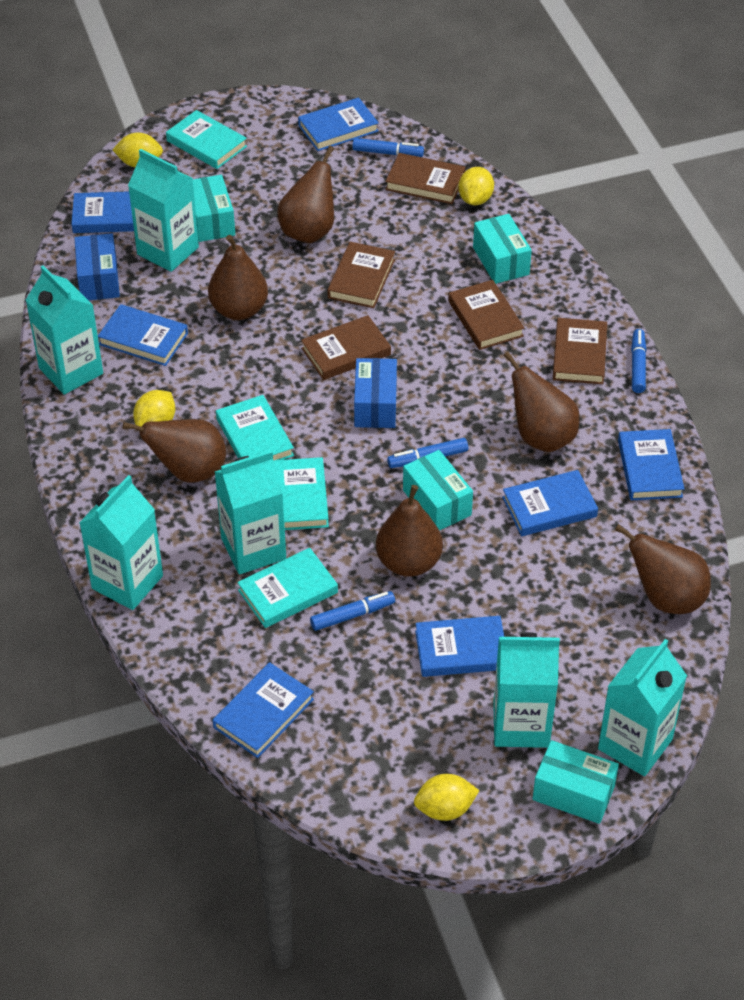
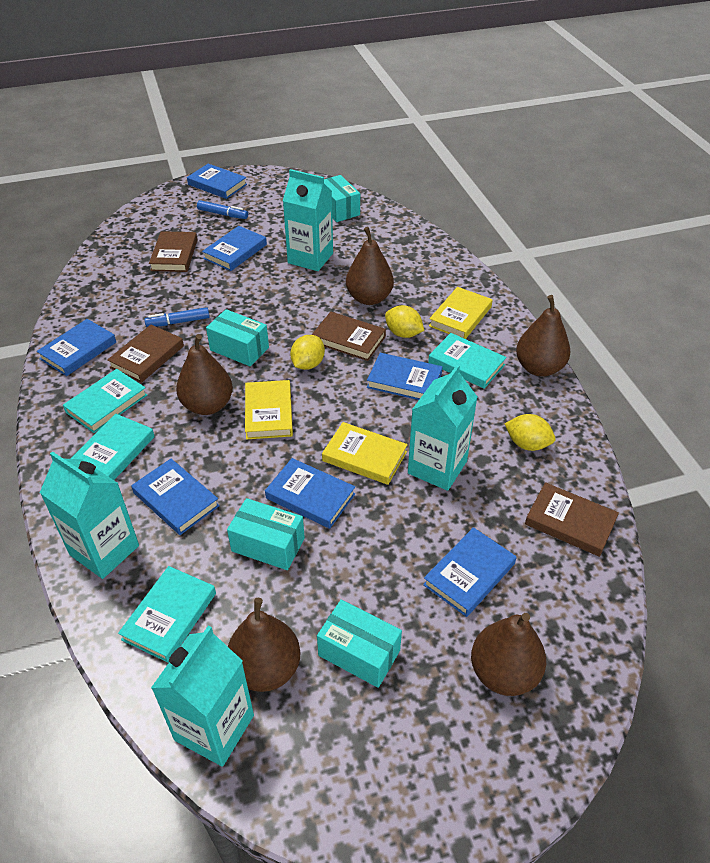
blue box: [74,233,120,300] [354,358,397,428] = 2 -> none = 0
blue marker: [310,591,395,631] [352,138,424,157] [387,438,468,468] [631,329,647,393] = 4 -> [144,307,210,327] [197,200,248,219] = 2
brown book: [301,315,391,380] [328,242,395,308] [385,153,465,204] [448,280,525,350] [553,318,607,384] = 5 -> [107,324,184,383] [149,231,197,272] [312,311,386,361] [525,482,619,557] = 4
brown pear: [123,419,226,483] [208,235,268,320] [277,146,334,243] [376,485,443,577] [503,351,580,452] [615,524,711,614] = 6 -> [176,334,233,415] [228,598,300,692] [346,227,394,305] [471,613,546,696] [516,295,571,376] = 5
turquoise carton: [26,265,103,395] [79,475,163,610] [128,149,199,272] [215,450,286,574] [493,632,560,748] [598,639,687,776] = 6 -> [40,451,139,579] [151,626,254,767] [283,169,333,271] [408,364,477,491] = 4
yellow book: none = 0 -> [245,380,293,439] [322,422,408,485] [429,287,493,339] = 3
yellow lemon: [112,132,163,167] [133,390,175,427] [414,774,479,821] [458,167,494,205] = 4 -> [290,335,325,370] [385,305,424,338] [505,414,555,451] = 3

